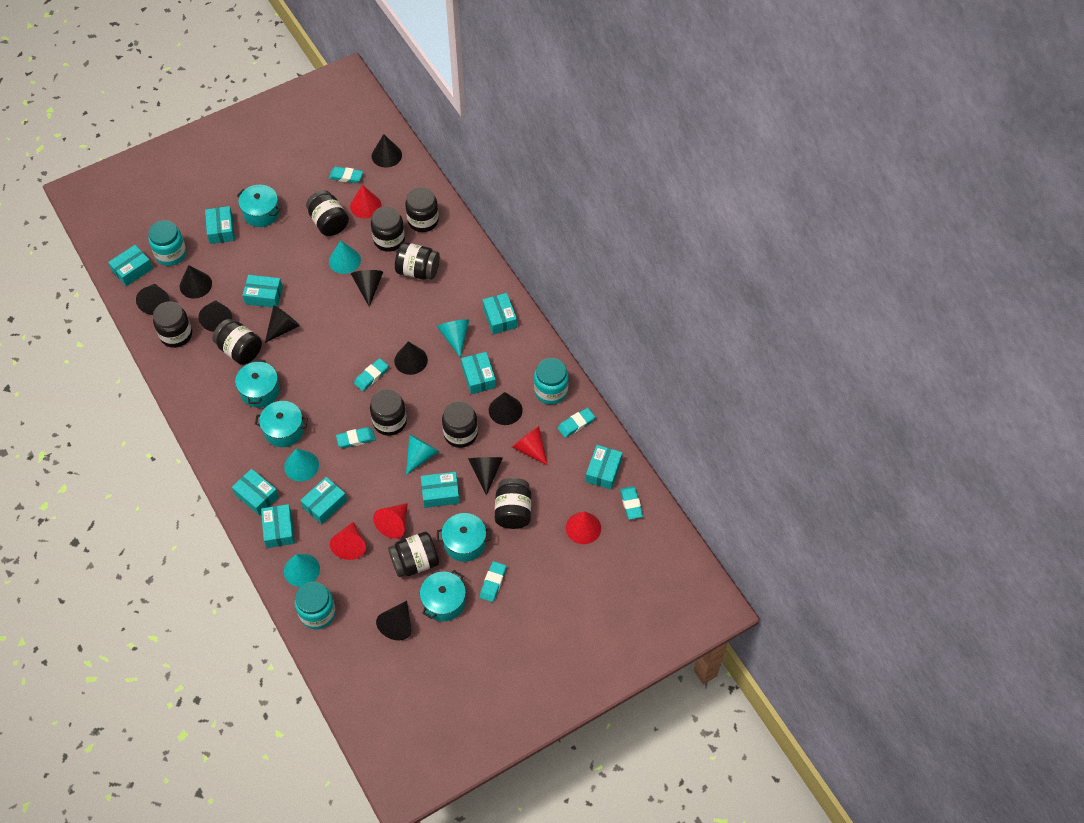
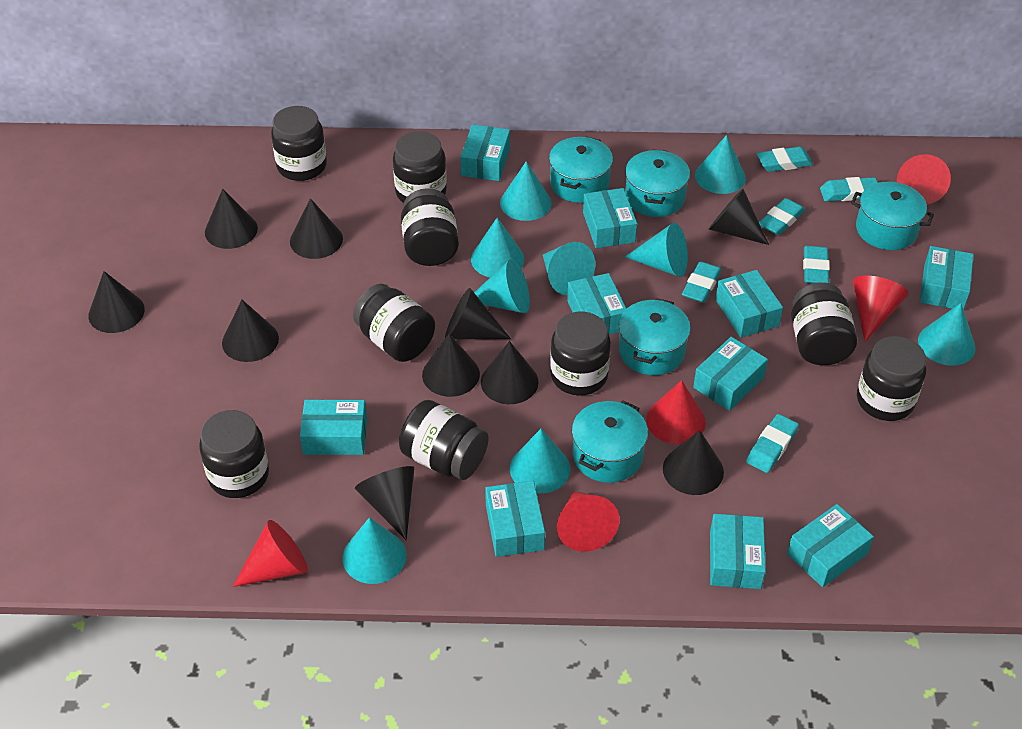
black jar: [153,302,192,348] [213,319,262,365] [306,190,349,236] [370,389,407,436] [371,206,405,252] [388,532,439,577] [395,242,440,280] [405,187,439,232] [442,401,478,448] [495,478,531,529] = 10 -> [199,410,269,498] [271,106,327,181] [353,284,435,362] [393,131,447,203] [399,400,488,480] [401,188,459,266] [550,312,611,395] [791,282,857,365] [857,336,926,421] = 9
turquoise cone: [284,448,319,481] [284,554,320,587] [329,241,361,274] [406,434,440,475] [437,319,469,358] = 5 -> [342,517,407,584] [471,217,524,277] [474,259,530,313] [500,161,551,221] [510,429,570,493] [543,242,595,295] [625,223,688,277] [695,135,746,194] [918,303,976,366] = 9
turquoise jar: [148,220,187,266] [295,582,336,629] [534,358,569,405] = 3 -> none = 0

